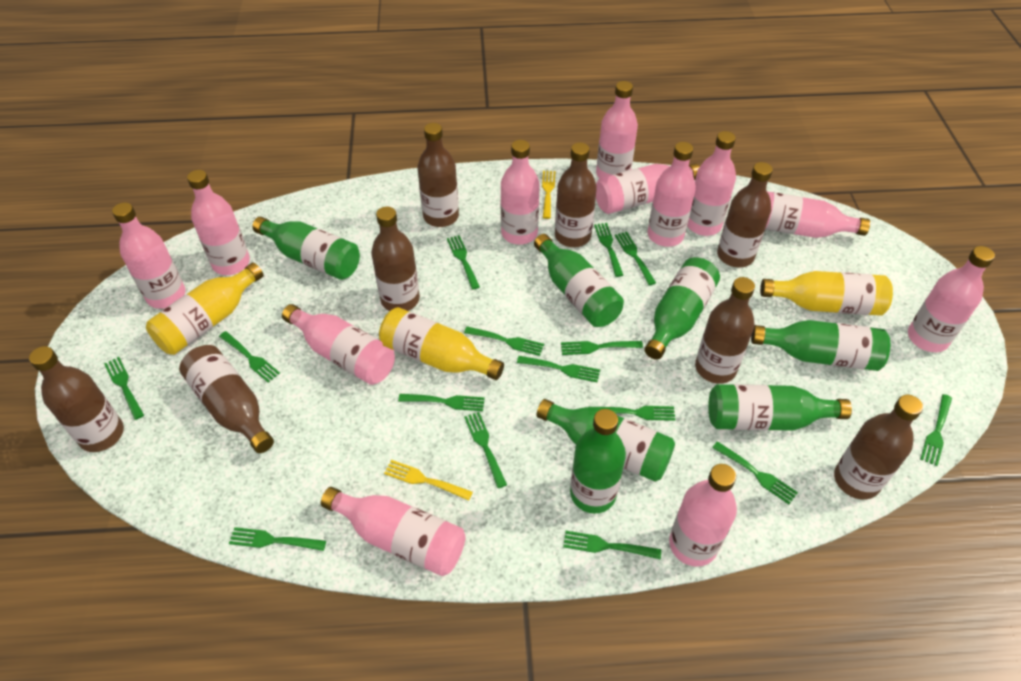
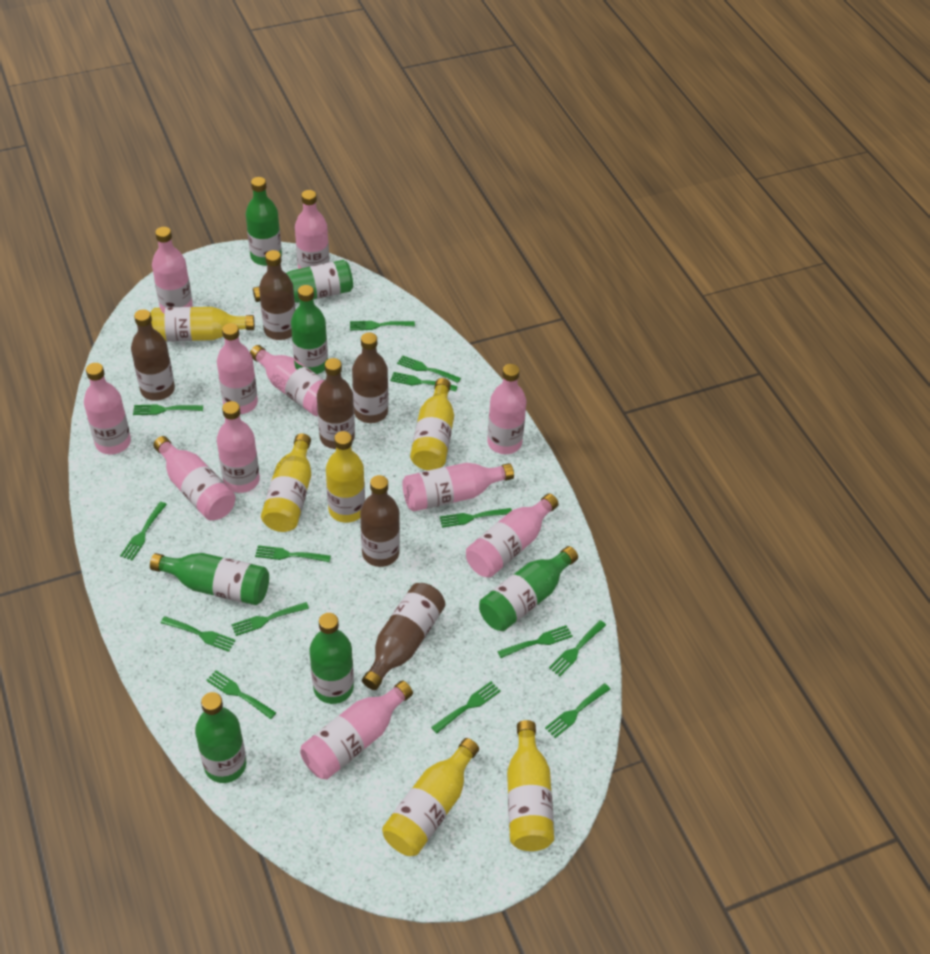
brown bottle: [29,346,124,452] [179,345,274,453] [371,206,420,311] [417,123,459,227] [555,142,597,247] [695,277,755,384] [717,162,773,268] [834,395,923,500] = 8 -> [131,309,175,401] [259,250,296,340] [317,358,355,449] [352,333,388,423] [360,475,400,567] [362,583,445,690] = 6
green fork: [104,357,144,420] [219,331,280,382] [229,527,326,551] [398,394,485,411] [447,235,480,290] [464,326,544,356] [464,412,507,488] [517,356,600,382] [561,341,643,355] [563,531,661,559] [593,406,675,421] [594,223,623,277] [615,232,656,285] [712,441,798,504] [920,394,952,466] = 15 -> [120,502,167,560] [133,405,203,415] [161,616,236,652] [206,670,276,719] [231,602,309,636] [255,545,331,562] [350,321,415,330] [390,372,458,391] [397,355,461,383] [431,681,501,734] [440,508,512,528] [497,625,573,658] [545,683,610,738] [549,620,606,676] = 14
pink bottle: [112,202,186,309] [187,170,250,275] [282,304,395,385] [321,487,466,576] [501,140,540,245] [596,81,638,178] [596,163,700,214] [648,142,696,247] [669,464,737,567] [687,131,736,236] [765,191,870,238] [908,246,995,352] = 12 -> [84,363,131,454] [152,227,193,308] [153,436,236,521] [217,323,258,414] [217,401,260,493] [250,345,324,416] [295,190,329,269] [300,680,413,779] [402,463,514,512] [466,493,559,577] [487,364,526,454] = 11
yellow bottle: [146,262,264,355] [379,307,504,380] [760,271,893,316] = 3 -> [151,307,255,342] [261,433,311,532] [326,431,365,523] [382,738,479,856] [410,378,454,470] [507,720,554,851] = 6
yellow fork: [384,460,473,501] [542,171,555,219] = 2 -> none = 0

